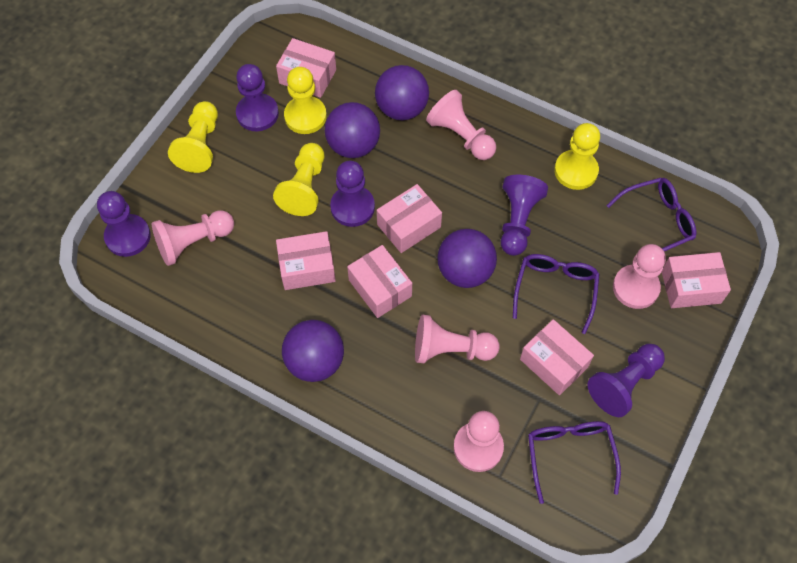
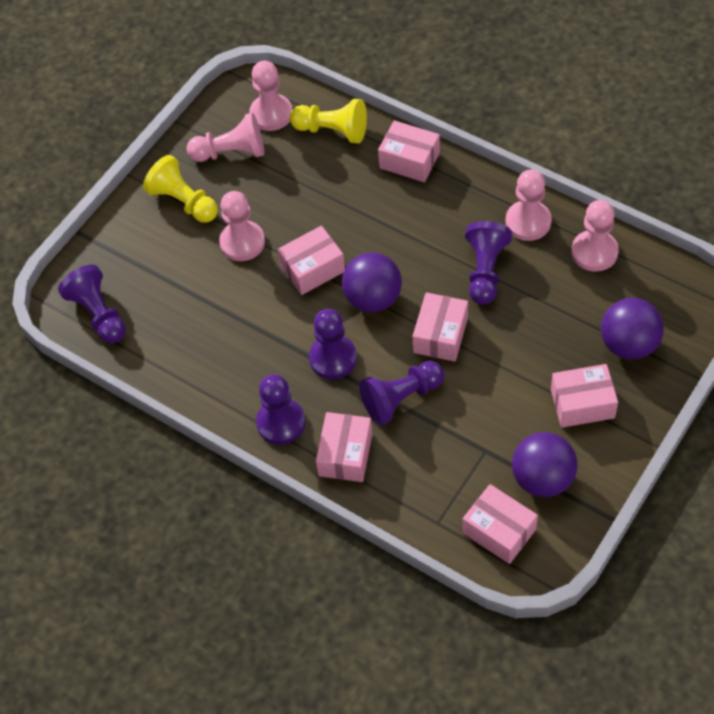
purple ball: [282,320,344,382] [325,102,380,158] [375,65,429,120] [437,229,497,288] = 4 -> [342,252,402,312] [512,432,577,497] [601,298,664,360] = 3
purple glasses: [513,254,599,334] [528,421,621,504] [606,178,696,251] = 3 -> none = 0
yellow pawn: [168,101,218,173] [273,143,324,216] [284,67,327,134] [554,123,600,190] = 4 -> [143,155,218,223] [290,99,367,143] = 2

